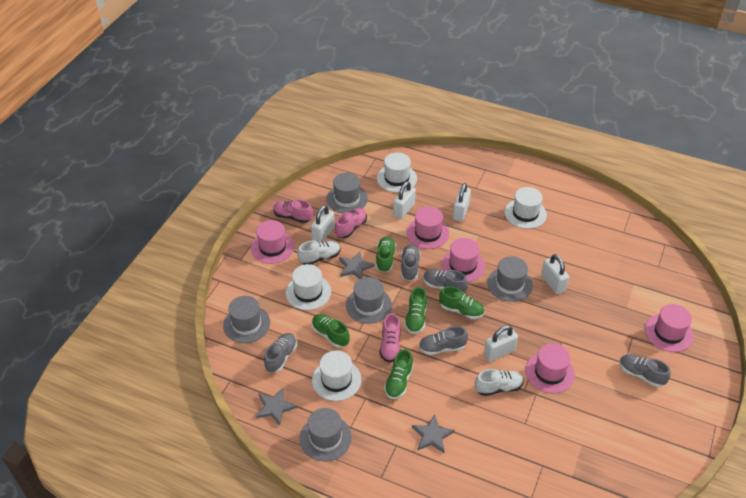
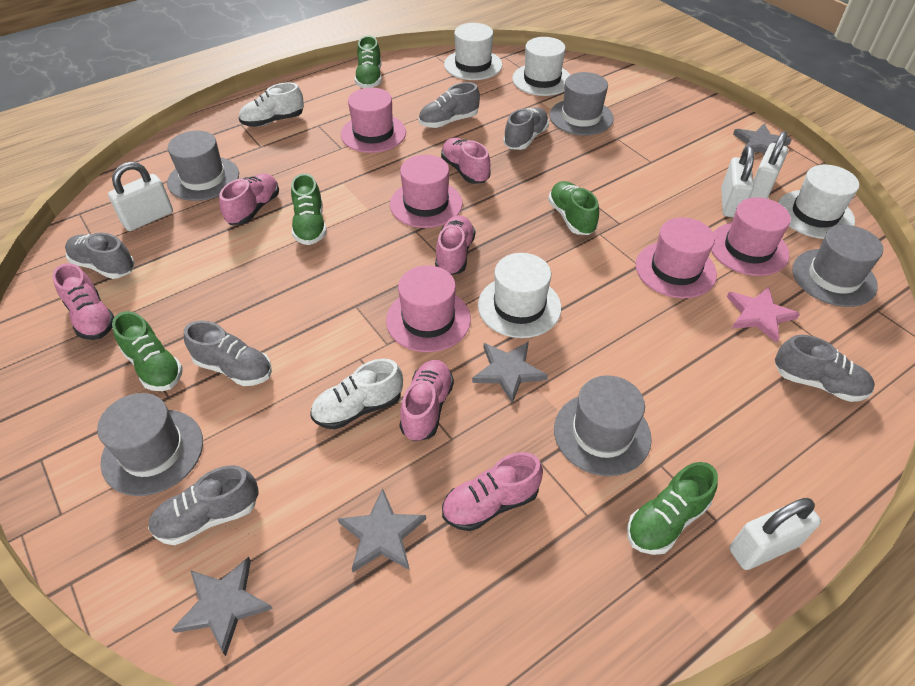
grey shoe: [264,333,297,373] [401,244,421,281] [419,326,468,355] [423,269,468,293] [619,354,671,387] = 5 -> [65,233,135,279] [148,465,258,545] [184,321,272,386] [419,82,480,128] [503,107,549,150] [775,335,875,402] = 6
grey star: [256,387,297,425] [339,251,375,279] [412,414,455,453] = 3 -> [171,557,273,656] [338,488,426,572] [472,341,548,404] [733,123,792,155] = 4
pink shoe: [273,200,313,223] [335,208,367,238] [379,313,401,363] = 3 -> [53,263,114,340] [219,173,279,225] [399,360,454,442] [435,215,475,275] [441,138,491,184] [442,452,543,531] = 6
pink star: none = 0 -> [727,286,800,343] = 1
white padlock: [311,205,335,241] [393,181,416,219] [453,183,471,222] [484,325,518,362] [541,254,569,294] = 5 -> [108,162,173,231] [721,146,754,218] [729,498,821,570] [750,131,788,199] = 4

